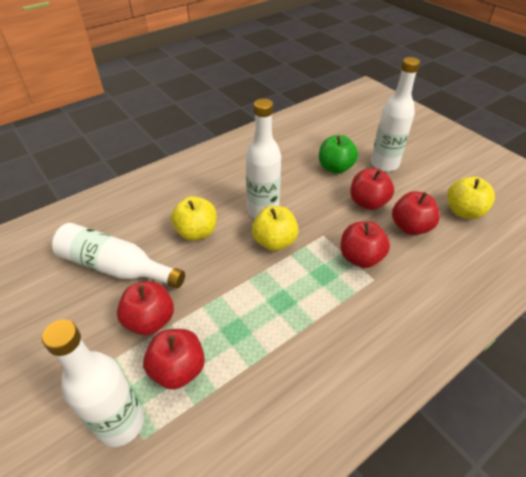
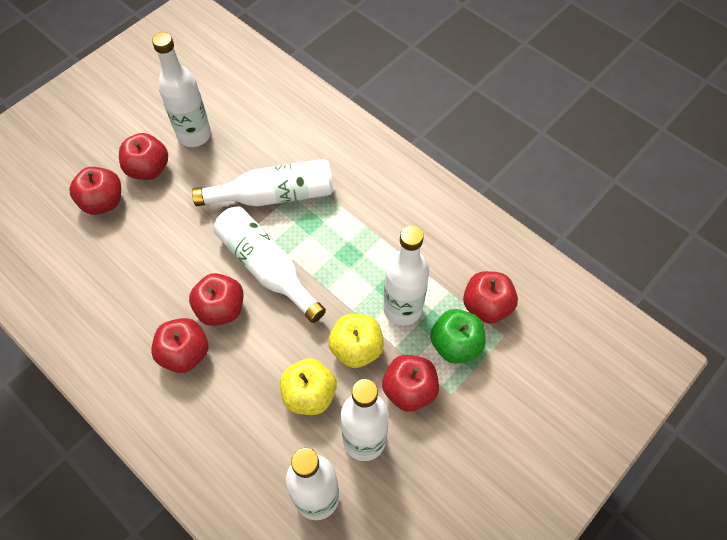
red apple: [117,281,174,335] [143,329,205,390] [341,221,390,268] [351,168,394,210] [392,191,440,235] = 5 -> [69,167,121,215] [119,133,168,180] [151,318,208,373] [189,273,243,326] [382,355,439,412] [463,271,518,324] = 6
white bottle: [42,320,144,447] [52,223,185,289] [246,99,281,218] [371,57,420,172] = 4 -> [152,32,211,147] [192,159,333,207] [213,206,326,323] [286,448,339,520] [341,379,389,461] [383,225,429,326] = 6
yellow apple: [171,196,217,241] [252,206,299,251] [447,177,495,219] = 3 -> [280,358,337,415] [328,314,384,368] = 2

